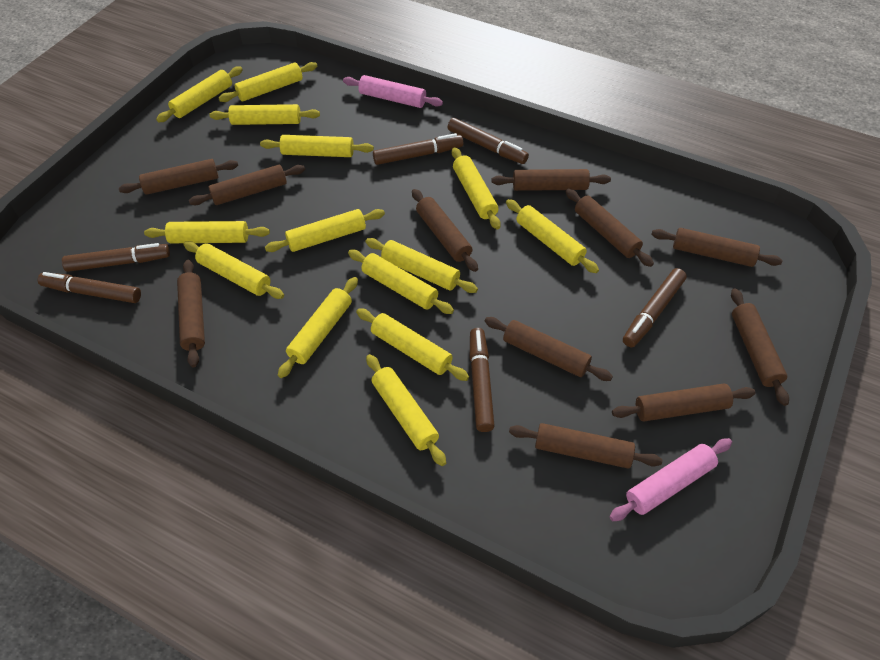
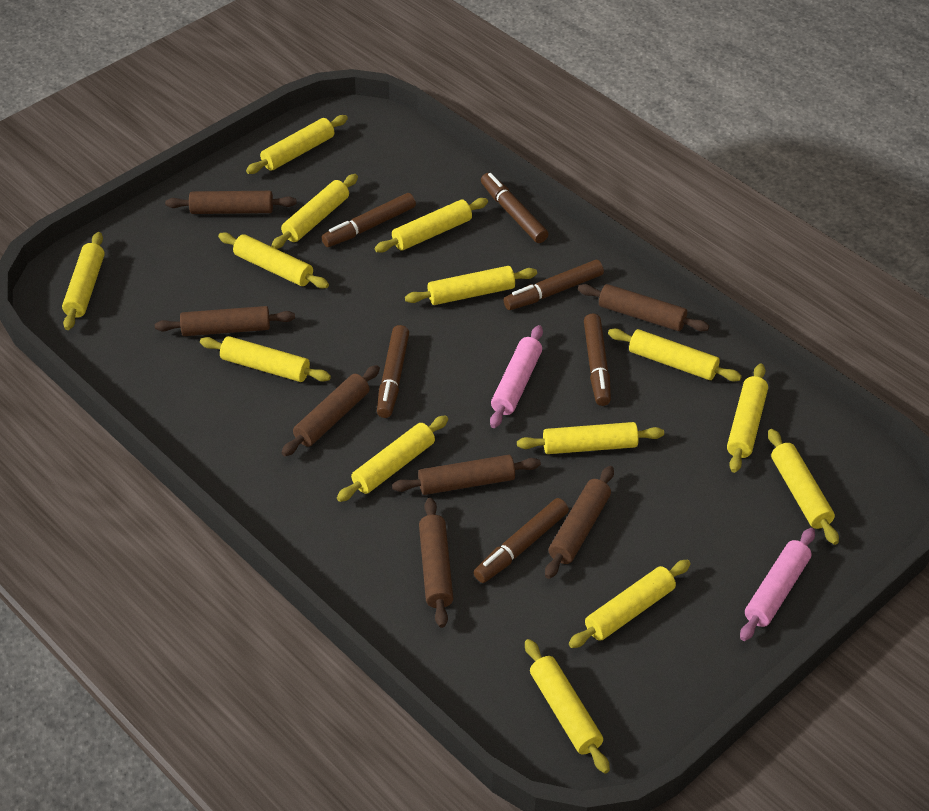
brown rolling pin: [119,159,238,195] [177,260,205,367] [189,165,305,205] [412,189,478,272] [485,317,613,381] [492,169,611,191] [509,423,662,469] [566,189,654,267] [612,384,755,421] [651,228,783,267] [731,288,789,406] = 11 -> [155,306,295,336] [165,191,297,214] [281,365,380,456] [392,455,541,495] [419,498,453,628] [545,466,614,579] [578,284,709,331] = 7

